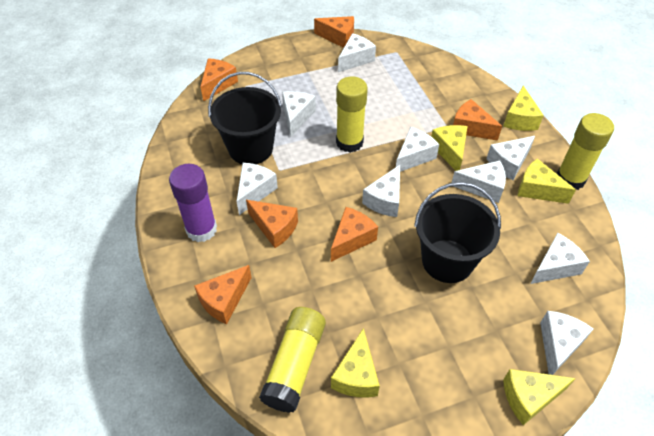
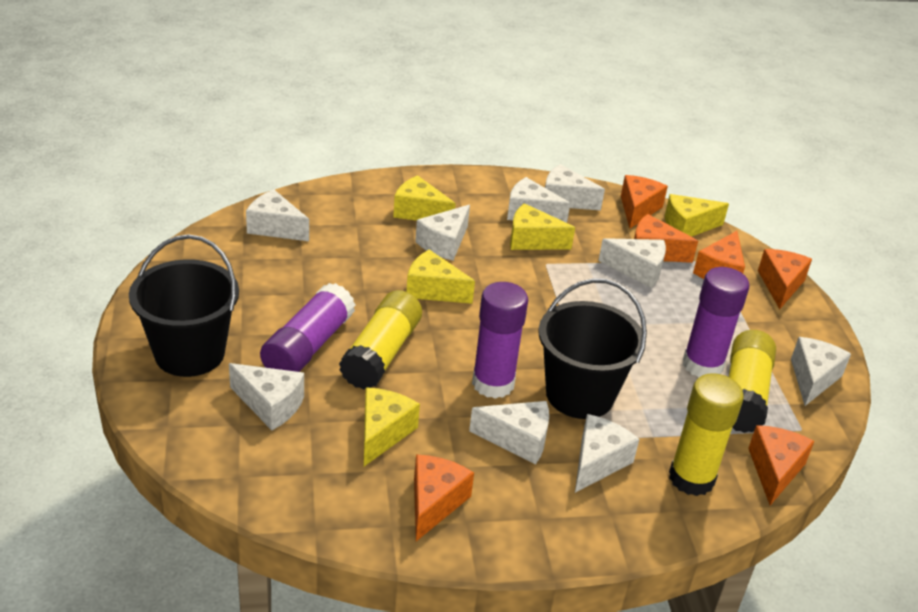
purple glue stick: [169,164,217,242] = 1 -> [260,283,355,372] [472,282,528,399] [683,267,749,378] = 3

